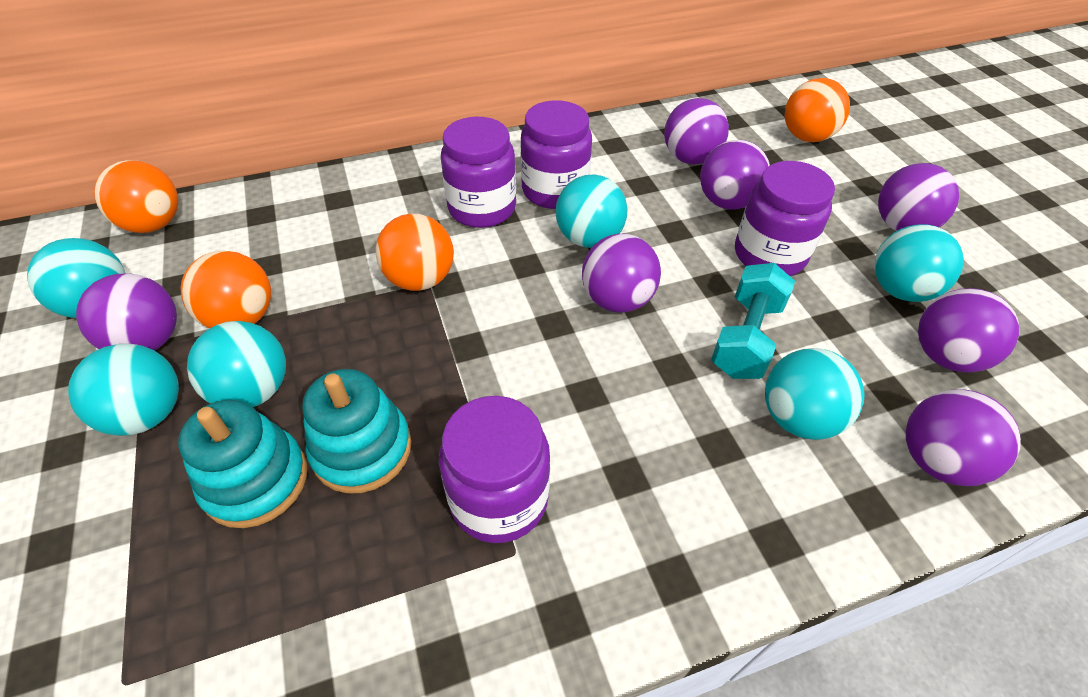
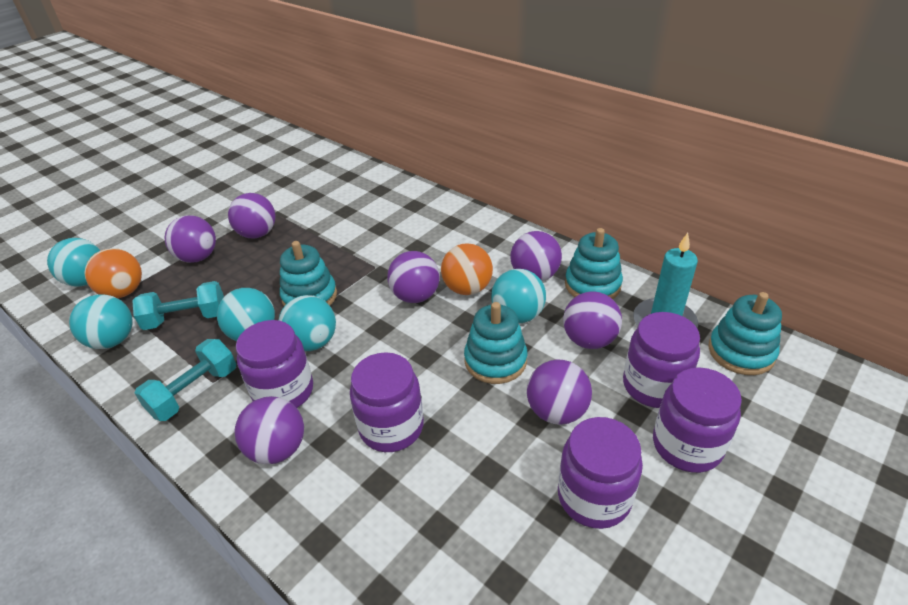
orange ball: [94,160,178,233] [181,251,271,329] [375,214,454,291] [785,78,850,142] = 4 -> [84,248,142,298] [441,243,493,295] = 2
purple jar: [439,396,550,543] [441,117,516,228] [521,100,592,209] [735,161,835,276] = 4 -> [236,320,313,408] [350,352,424,452] [558,417,643,529] [623,312,700,408] [653,367,742,473] = 5
turquoise ball: [27,238,125,318] [68,344,179,436] [187,321,286,407] [556,175,627,248] [765,348,865,440] [874,225,964,302] = 6 -> [47,238,100,287] [69,294,133,349] [217,288,275,341] [278,295,336,351] [491,269,546,323] = 5
turquoise candle: none = 0 -> [633,233,698,328] = 1
turquoise dumbbell: [711,263,795,379] = 1 -> [132,281,224,330] [135,339,236,421] = 2
turquoise stacking toy: [178,400,307,528] [302,369,411,494] = 2 -> [280,241,337,306] [464,302,527,384] [565,228,623,299] [708,292,782,375] = 4

